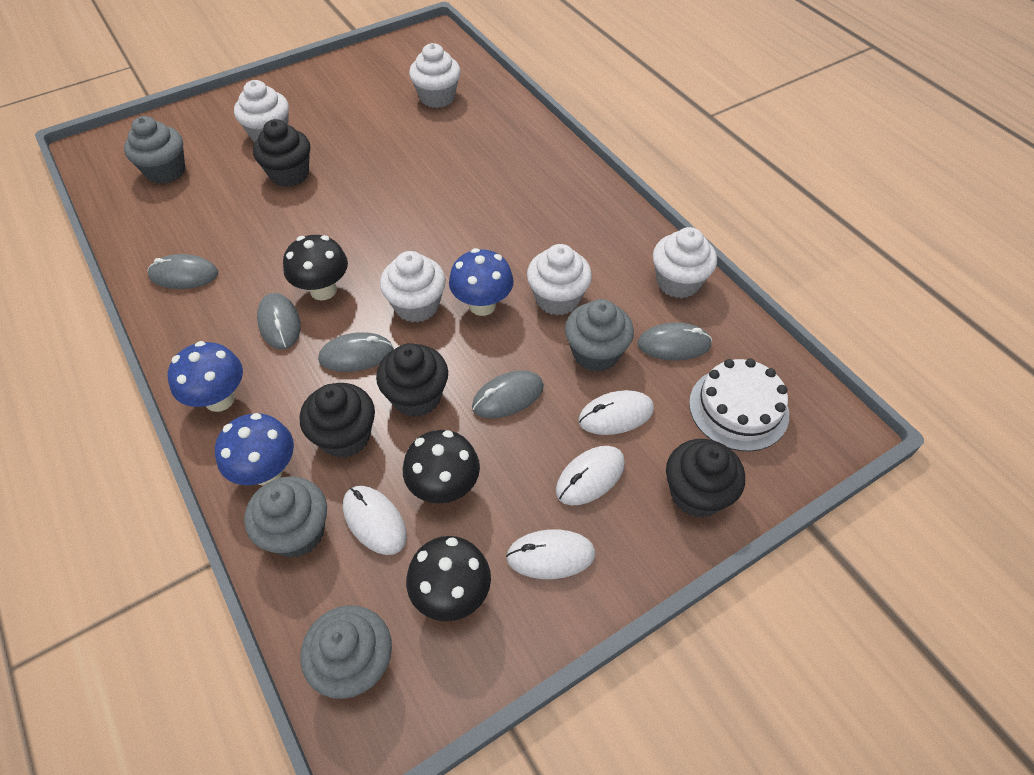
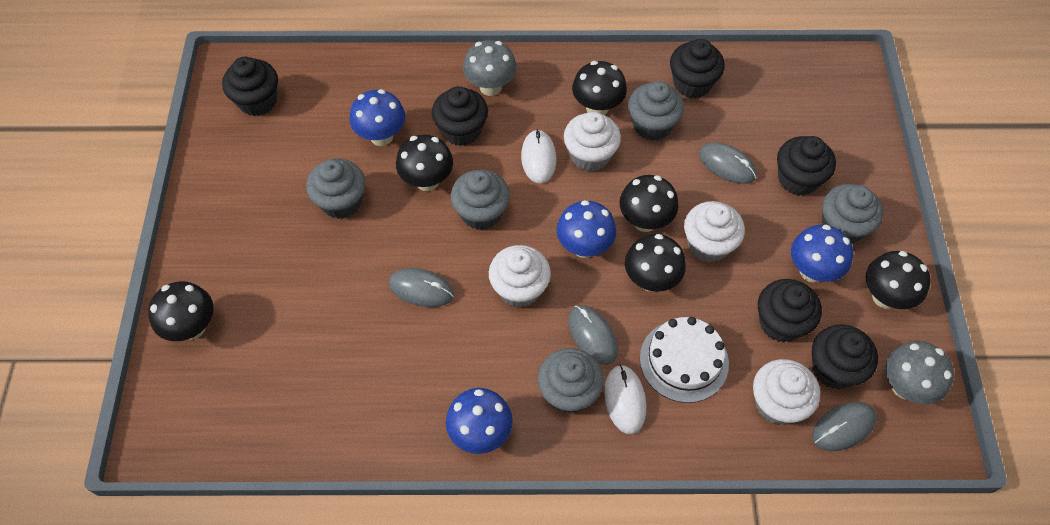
black cupcake: [253,119,310,187] [300,383,375,458] [376,343,448,417] [666,439,745,518] = 4 -> [222,57,278,116] [432,86,488,146] [670,39,725,98] [758,279,822,342] [777,136,836,196] [812,325,878,389] = 6
black mushroom: [283,235,348,301] [403,430,480,504] [406,536,491,621] = 3 -> [148,281,214,341] [396,134,453,191] [572,61,627,115] [619,175,678,232] [625,234,686,292] [866,251,931,309] = 6
blue mushroom: [168,341,243,412] [215,413,294,486] [449,248,514,316] = 3 -> [350,89,405,146] [446,388,513,454] [557,200,616,258] [791,224,853,283] = 4
grey cupcake: [124,116,185,184] [244,476,327,558] [301,605,392,699] [565,299,634,372] = 4 -> [306,159,365,219] [451,170,510,230] [538,348,604,413] [628,81,684,141] [822,184,883,244] = 5
grey mouse: [148,254,218,289] [257,293,301,350] [318,332,394,372] [472,370,544,418] [638,322,712,361] = 5 -> [389,268,454,307] [568,305,618,365] [699,142,757,184] [812,402,877,451] = 4
grey mushroom: none = 0 -> [463,40,517,96] [885,341,954,405] = 2
white cupcake: [234,80,289,142] [380,251,446,323] [409,43,461,108] [527,244,592,315] [653,227,717,298] = 5 -> [489,245,551,308] [564,112,621,172] [684,201,745,263] [753,359,820,425] = 4
white mouse: [343,486,407,555] [506,529,595,579] [556,446,625,505] [578,390,654,435] = 4 -> [521,129,556,184] [604,365,646,434] = 2

